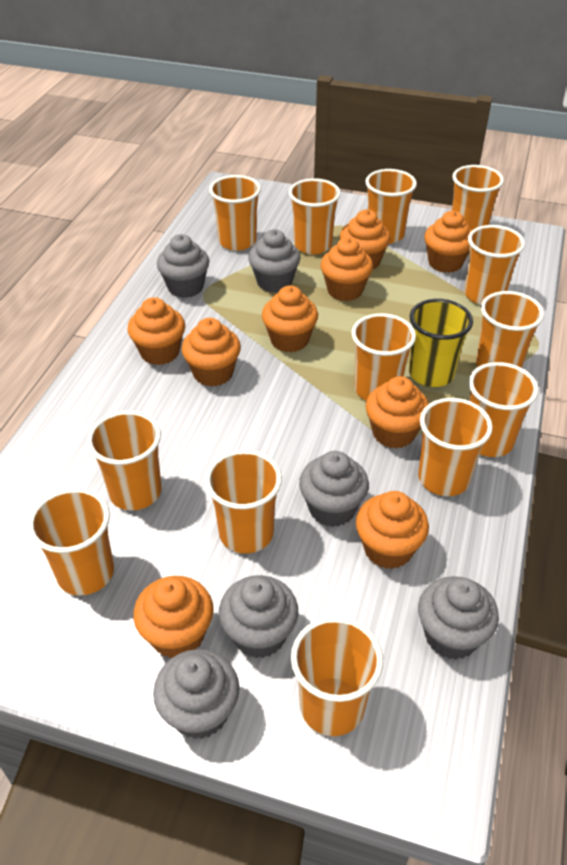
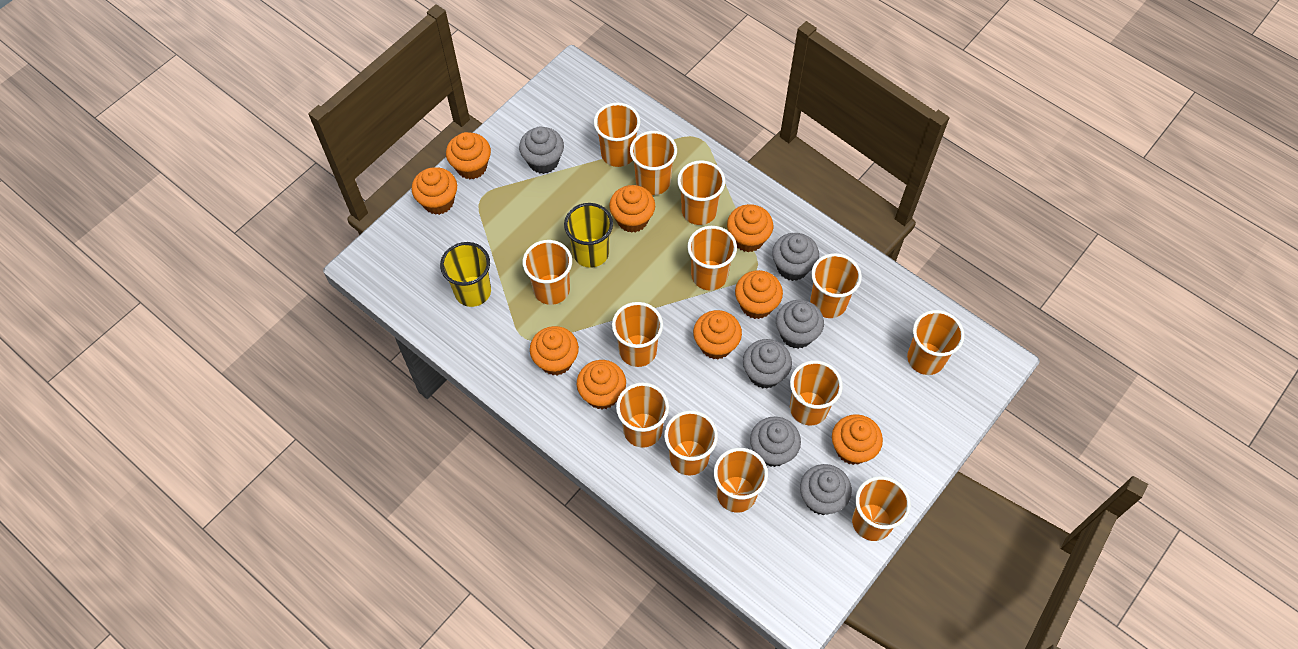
yellow cup: [409,299,473,387] = 1 -> [440,242,491,307] [564,203,613,268] = 2

